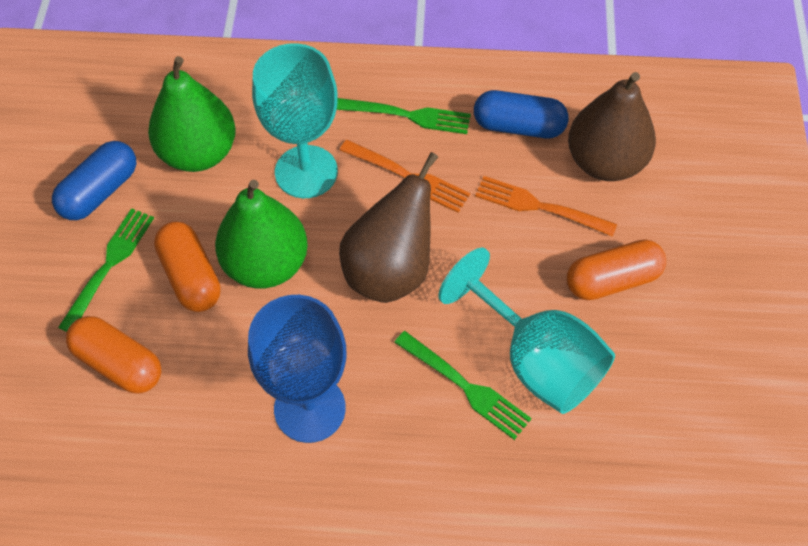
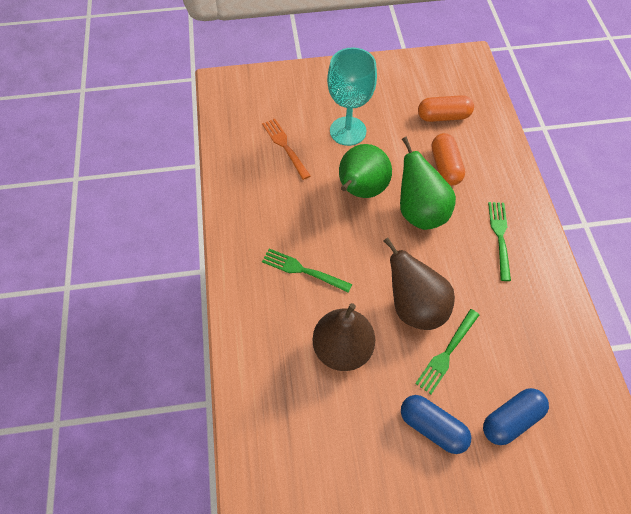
blue goblet: [248,295,346,443] = 1 -> none = 0
orange capsule: [66,316,161,393] [154,222,221,312] [567,239,666,300] = 3 -> [418,95,474,122] [432,133,465,186] = 2
orange fork: [340,140,470,213] [475,176,617,237] = 2 -> [262,118,310,180] = 1
turquoise goblet: [252,43,338,198] [439,248,615,414] = 2 -> [327,47,377,146] = 1

